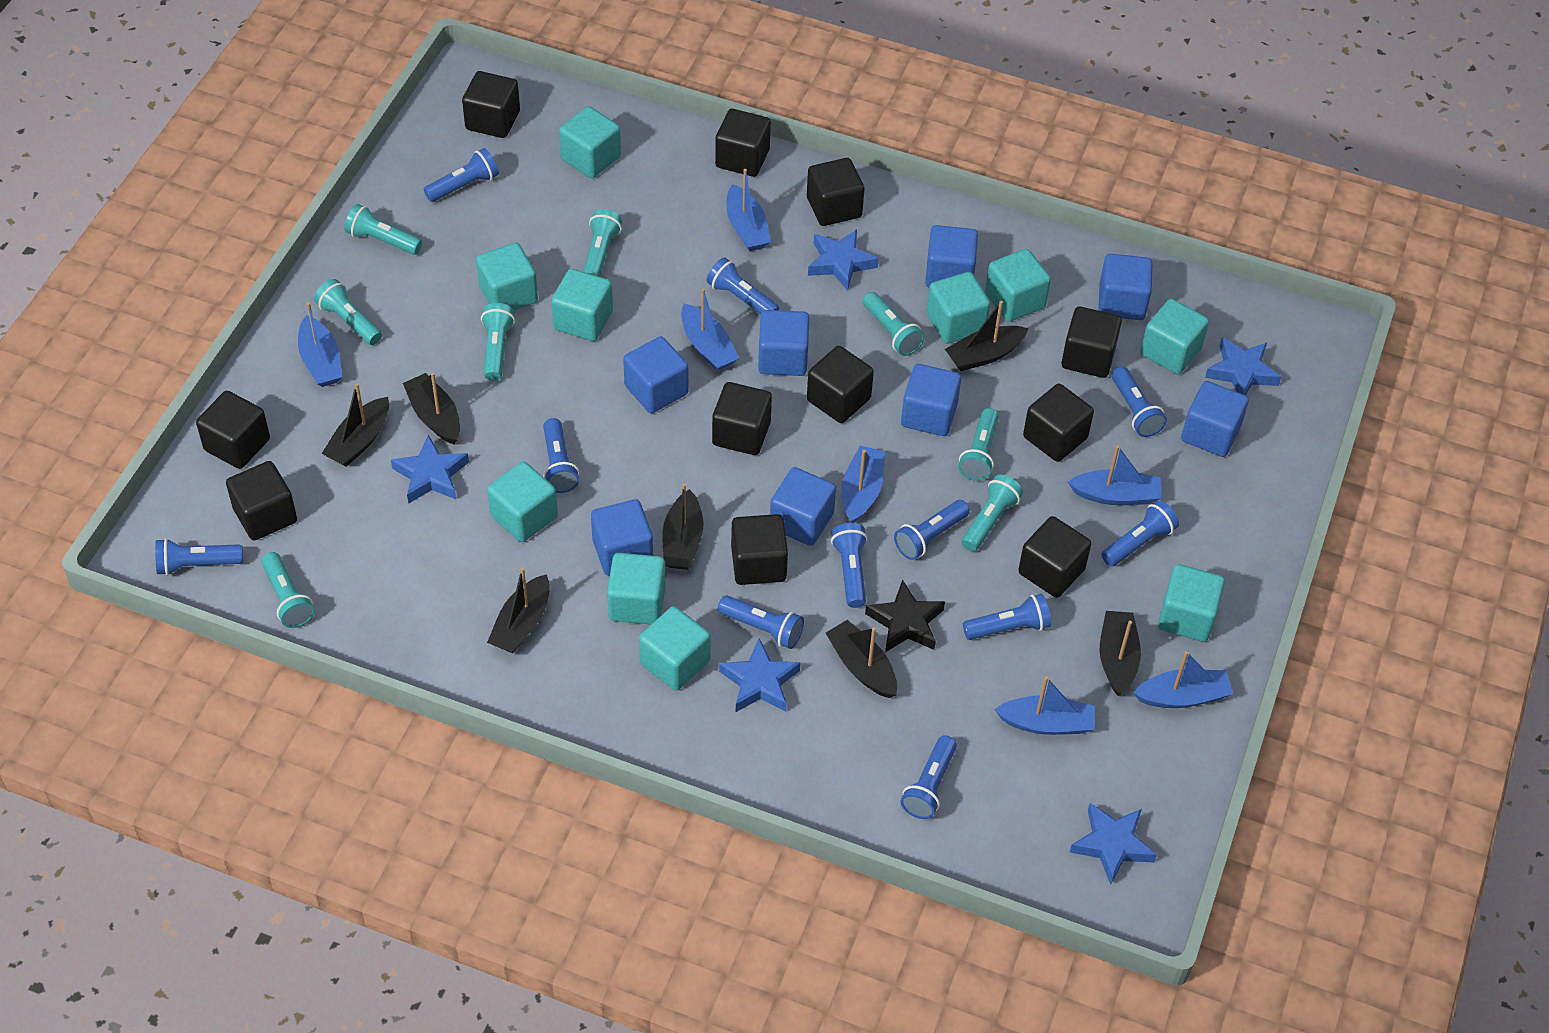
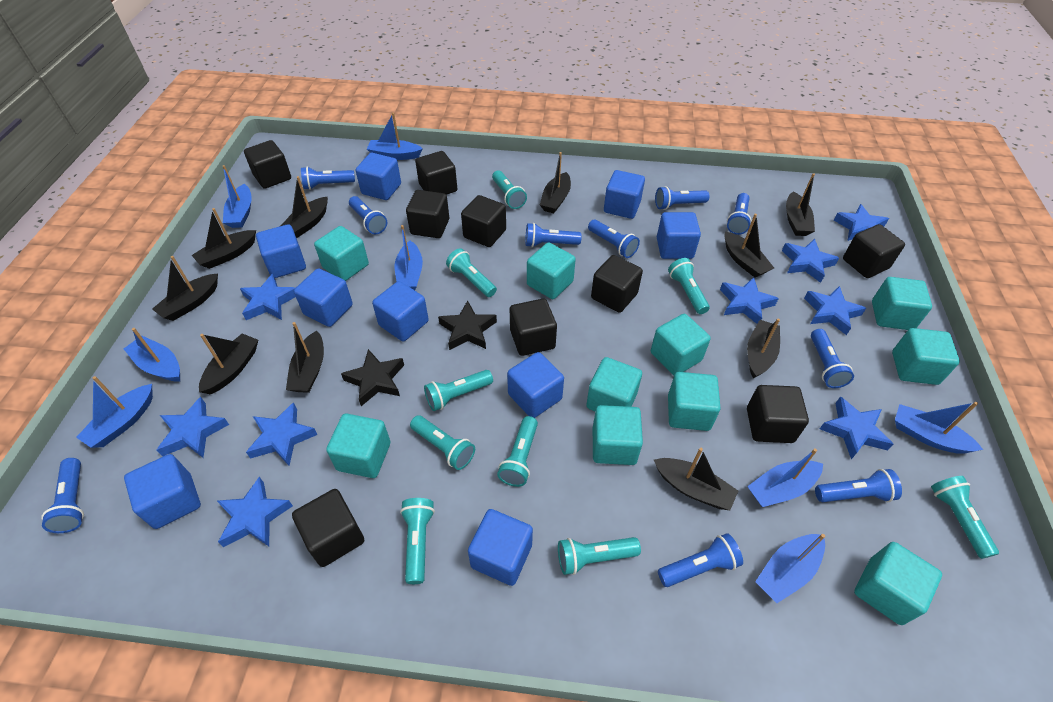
black boat: [322,383,389,467] [403,373,460,444] [487,567,550,654] [662,483,703,570] [826,620,897,698] [945,301,1029,371] [1099,611,1141,696] = 7 -> [152,256,218,321] [192,208,256,269] [199,334,258,394] [281,176,328,238] [286,322,324,393] [540,152,571,213] [654,448,738,510] [725,214,774,278] [747,318,780,379] [786,173,815,236] = 10
black cube: [196,391,270,469] [226,461,297,540] [462,71,520,138] [712,382,772,455] [715,109,771,177] [731,514,788,585] [807,158,864,226] [807,346,874,423] [1018,516,1091,598] [1023,384,1094,462] [1061,306,1122,378] = 11 -> [244,140,291,189] [292,489,364,567] [406,190,449,238] [415,151,457,195] [461,195,506,247] [510,299,557,356] [591,255,643,313] [747,385,809,443] [843,224,905,278] = 9
black star: [865,579,945,652] = 1 -> [341,349,404,406] [438,300,497,350] = 2
blue boat: [298,302,342,387] [681,288,739,371] [726,169,771,251] [841,446,885,523] [994,676,1095,735] [1068,445,1162,505] [1133,651,1233,708] = 7 -> [76,376,153,448] [124,328,180,381] [223,165,252,228] [367,113,423,160] [395,225,423,290] [747,448,823,507] [755,534,825,603] [895,402,983,454] = 8
blue cube: [591,499,653,575] [623,336,688,413] [758,310,809,376] [770,467,836,546] [901,364,961,436] [925,225,978,287] [1098,254,1152,320] [1181,381,1249,457] = 8 -> [124,454,201,529] [256,224,306,278] [294,268,353,327] [356,153,401,200] [372,281,429,341] [468,509,533,586] [507,352,564,418] [604,170,645,219] [657,212,701,259] = 9
blue flashlight: [155,538,243,575] [424,148,499,202] [543,418,579,493] [707,257,779,314] [718,596,804,649] [831,523,867,608] [894,500,970,560] [901,735,957,819] [963,594,1051,640] [1101,500,1179,567] [1112,366,1167,437] = 11 -> [41,458,84,533] [301,167,355,190] [349,196,387,235] [525,223,582,247] [588,220,640,258] [655,186,709,210] [658,533,743,587] [727,193,752,235] [811,329,854,388] [815,469,902,502] = 10
blue star: [391,435,469,504] [719,638,801,712] [808,229,879,291] [1070,803,1157,885] [1205,337,1281,395] = 5 -> [157,397,229,458] [217,477,293,547] [240,274,296,320] [246,402,318,466] [720,277,779,324] [782,239,839,283] [804,286,866,335] [820,397,894,459] [834,204,889,241] = 9
turquoise flashlight: [261,552,315,628] [314,279,382,345] [345,204,422,255] [481,303,515,381] [583,209,622,277] [863,292,925,356] [958,408,999,481] [962,474,1023,551] = 8 -> [400,498,435,584] [410,415,475,470] [424,370,493,411] [446,248,497,297] [492,171,527,209] [497,416,538,487] [558,537,641,575] [668,258,710,314] [931,476,999,559] = 9

